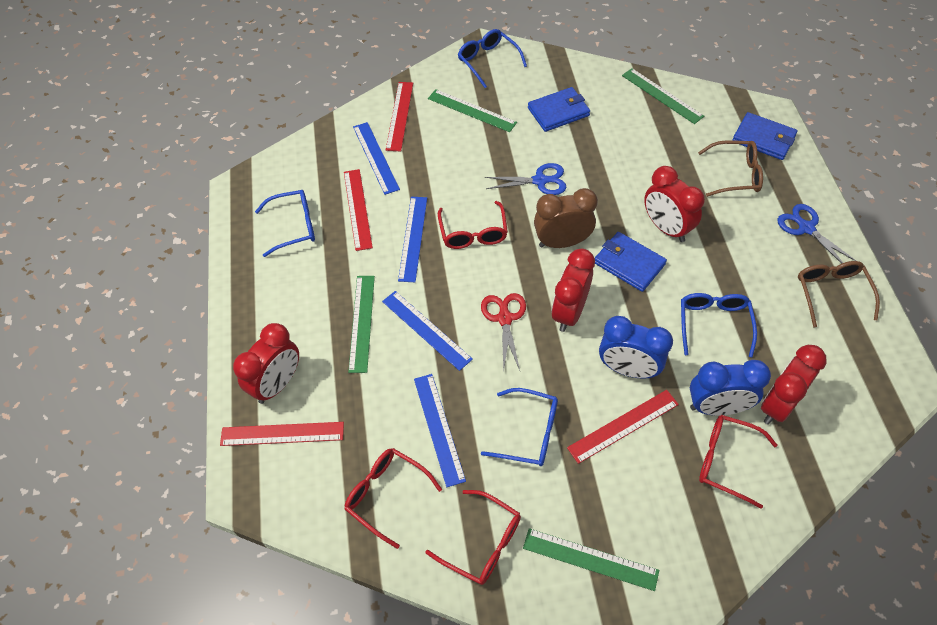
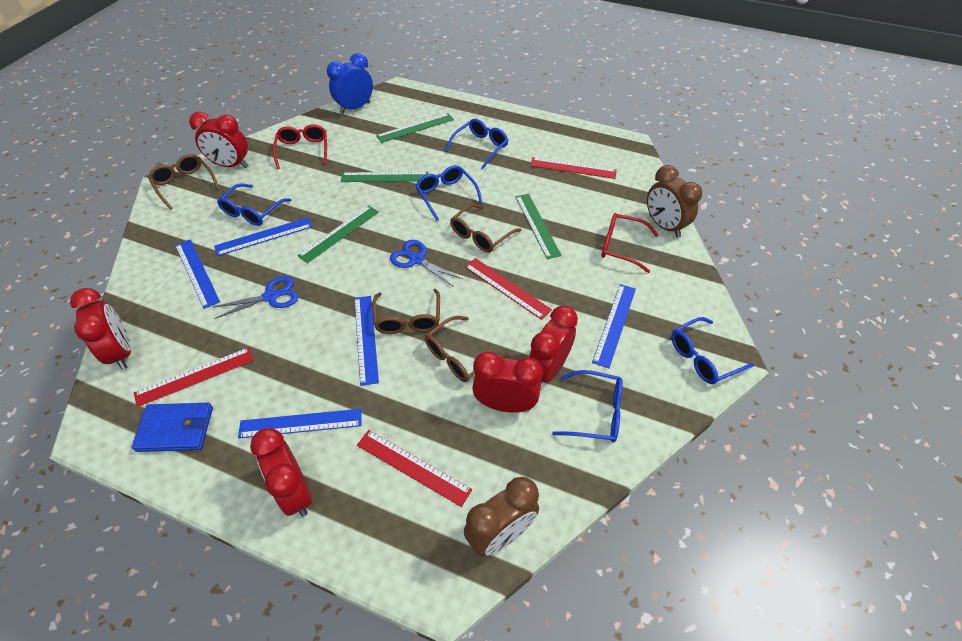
blue clock: [599,316,673,379] [690,360,771,415] = 2 -> [327,53,373,114] = 1
blue glasses: [255,190,315,257] [458,29,527,88] [481,388,558,466] [681,293,757,357] = 4 -> [217,184,292,226] [416,165,483,221] [446,119,508,169] [552,370,623,443] [671,317,754,384] = 5
blue ruler: [353,122,400,195] [382,291,473,371] [398,197,427,282] [414,374,466,487] = 4 -> [175,239,220,309] [214,217,312,256] [238,409,362,438] [354,296,379,386] [592,284,636,368] = 5
blue wallet: [528,87,590,132] [595,232,667,292] [733,112,798,160] = 3 -> [132,403,213,452] = 1
brown clock: [534,188,598,248] = 1 -> [464,477,539,557] [647,165,702,238] = 2
brown glasses: [698,140,763,197] [798,261,880,327] = 2 -> [148,154,220,210] [373,289,440,334] [425,316,508,382] [450,204,522,253] = 4
red clock: [233,323,299,404] [551,248,595,332] [644,166,705,242] [761,345,827,425] = 4 -> [70,288,131,370] [189,112,248,168] [250,428,312,517] [472,352,543,413] [528,306,578,383] = 5
red glasses: [345,448,442,549] [425,490,521,585] [438,201,508,249] [699,415,777,509] = 4 -> [273,124,327,169] [601,213,658,273] = 2
red scissors: [481,293,526,371] = 1 -> none = 0

